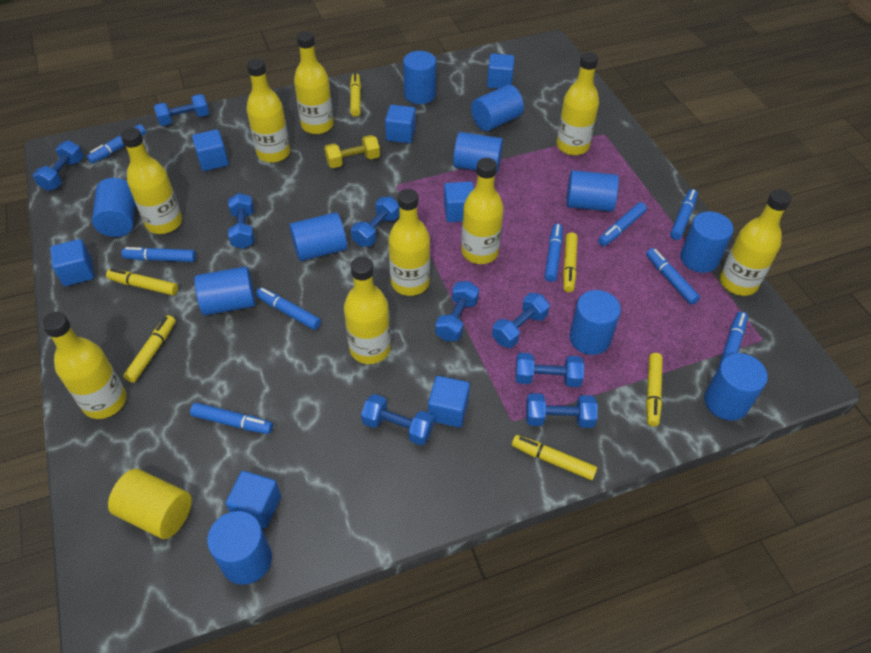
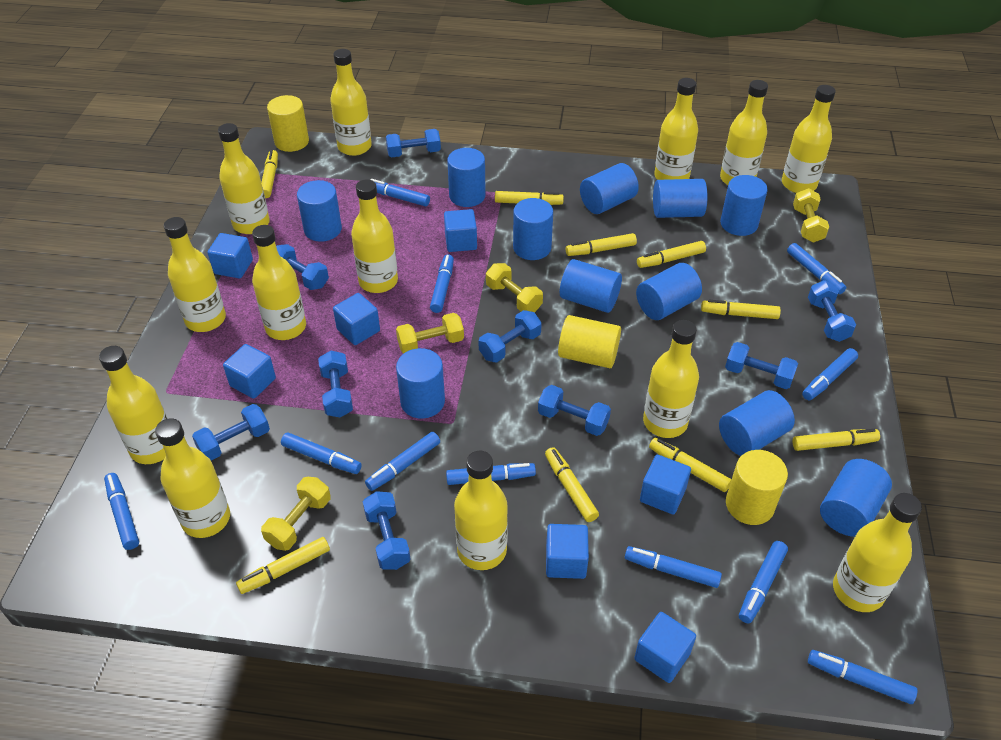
blue marker: [87,124,146,163] [122,247,196,262] [190,403,273,434] [256,287,321,330] [545,224,563,282] [598,202,647,246] [646,248,700,305] [670,189,698,240] [718,312,748,368] = 9 -> [104,473,139,550] [281,432,362,474] [365,432,440,491] [371,179,430,206] [430,254,454,313] [446,463,536,485] [625,546,722,588] [739,541,788,623] [787,243,846,294] [802,348,858,400] [808,650,918,704] = 11
yellow bottle: [42,312,127,419] [120,128,182,234] [246,58,290,163] [294,31,334,134] [344,257,391,364] [388,189,430,296] [461,158,504,264] [557,52,599,155] [720,189,792,296] = 9 -> [99,346,168,464] [155,418,230,538] [164,217,226,332] [218,123,270,234] [252,225,306,340] [330,49,372,156] [351,179,398,293] [454,451,508,570] [643,320,699,438] [654,78,698,180] [720,80,768,185] [782,85,836,193] [833,493,922,612] = 13
yellow cylinder: [108,469,192,539] = 1 -> [267,95,309,152] [558,315,621,368] [726,450,788,525] = 3
yellow dumbbell: [324,135,380,168] = 1 -> [261,477,330,551] [396,313,464,354] [486,263,543,312] [793,188,829,243] = 4
yellow marker: [106,269,178,295] [123,315,176,383] [350,73,361,117] [512,435,597,480] [563,233,578,292] [646,353,663,426] = 6 -> [236,537,330,594] [261,150,278,198] [495,191,564,205] [545,447,599,522] [566,233,637,256] [637,241,706,268] [649,438,731,492] [701,300,781,319] [793,429,880,451] = 9

